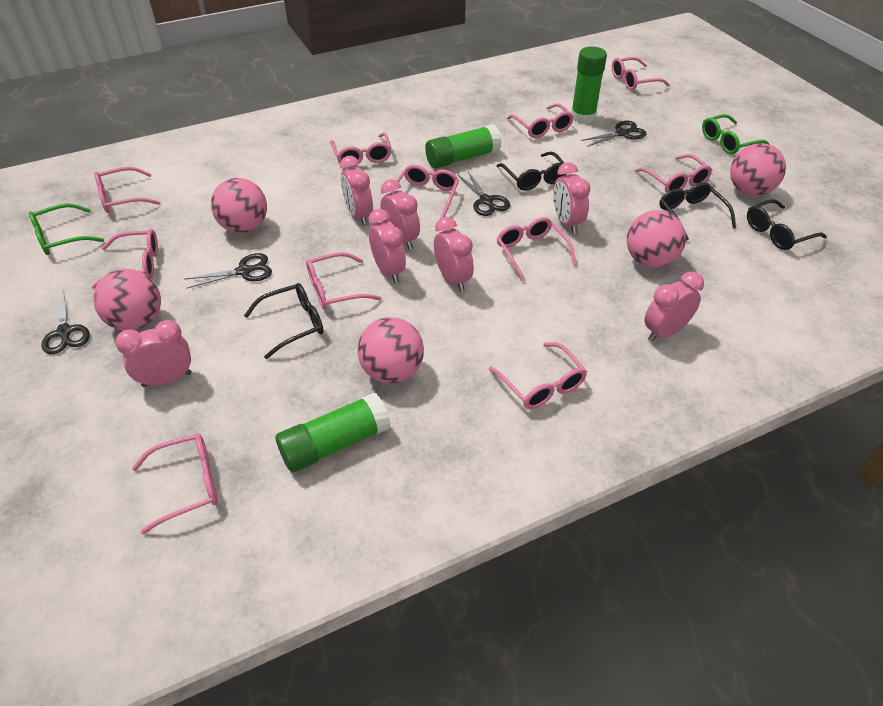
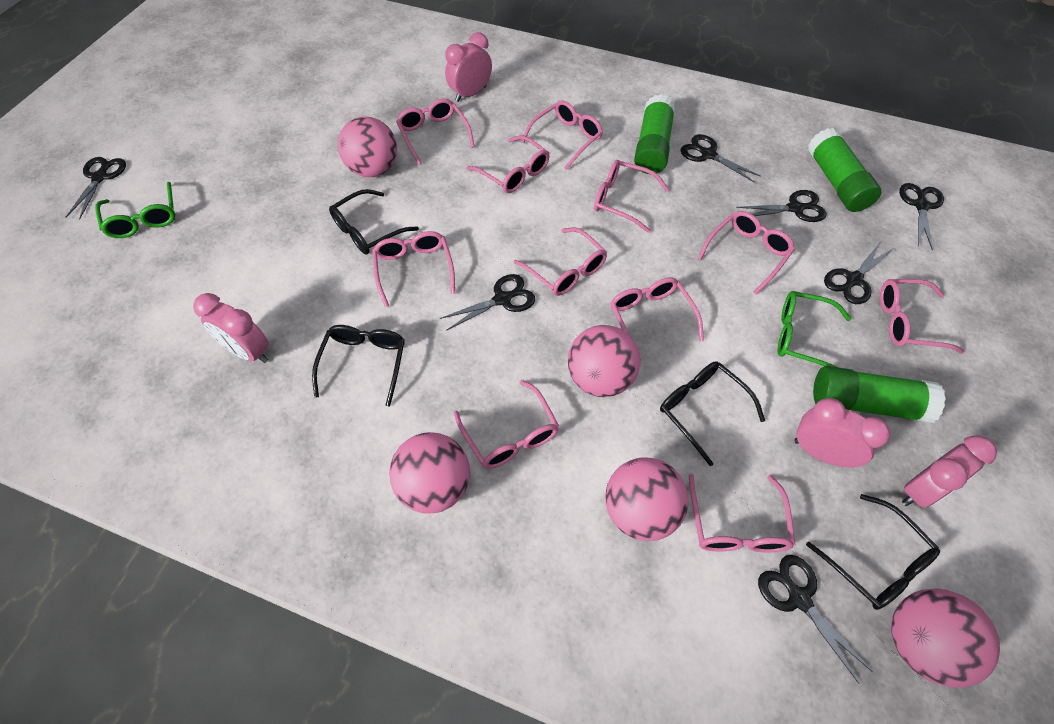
black scissors: [41,290,90,354] [185,253,272,289] [458,172,511,216] [581,121,647,147] = 4 -> [65,157,126,220] [440,274,535,331] [680,134,761,183] [736,190,826,222] [758,555,873,684] [824,241,894,304] [899,183,944,250] = 7
pink clock: [115,320,192,387] [340,156,373,225] [368,209,406,283] [380,179,420,250] [434,217,474,291] [553,162,591,233] [644,272,704,342] = 7 -> [193,293,269,363] [445,32,492,102] [794,398,890,467] [902,435,997,508] = 4

